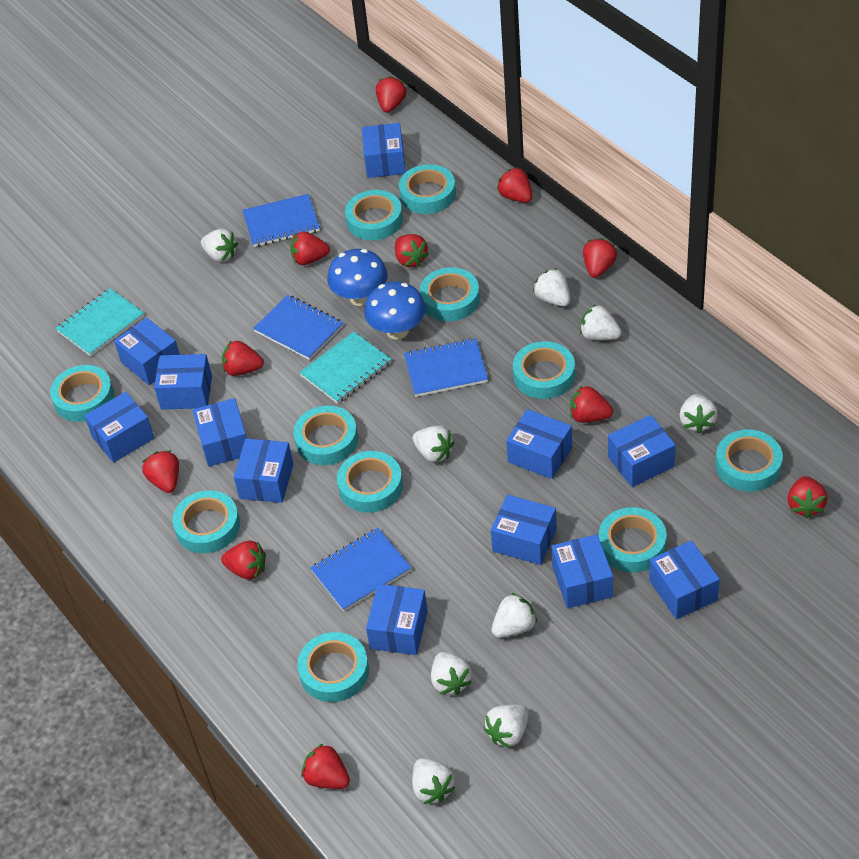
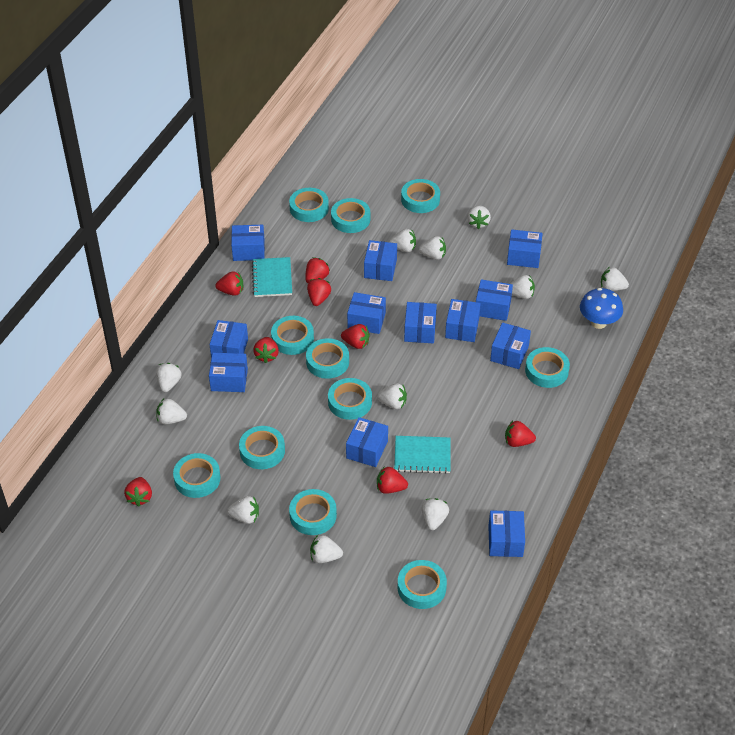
blue mushroom: [327,249,388,306] [364,281,426,340] = 2 -> [580,288,623,329] = 1
blue notebook: [242,194,320,247] [253,295,343,360] [310,528,412,611] [404,338,488,397] = 4 -> none = 0
red strawberry: [142,450,179,493] [221,540,266,580] [222,341,264,376] [290,232,330,265] [301,743,350,789] [376,76,406,113] [395,234,429,267] [497,167,533,203] [570,386,613,423] [583,238,617,278] [787,476,828,518] = 11 -> [124,477,152,507] [215,271,243,296] [253,337,279,363] [305,257,330,283] [307,278,331,306] [341,324,370,349] [377,466,408,494] [505,421,536,447] = 8
white strawberry: [201,228,238,262] [412,758,455,804] [413,426,454,463] [431,652,472,695] [484,704,528,748] [491,593,537,638] [533,268,570,307] [580,304,622,340] [679,394,718,433] = 9 -> [156,363,182,392] [156,399,187,424] [227,496,259,524] [310,535,343,563] [377,383,407,409] [389,229,416,252] [419,236,446,260] [422,498,449,530] [467,205,491,229] [510,275,535,299] [601,267,629,291] = 11

